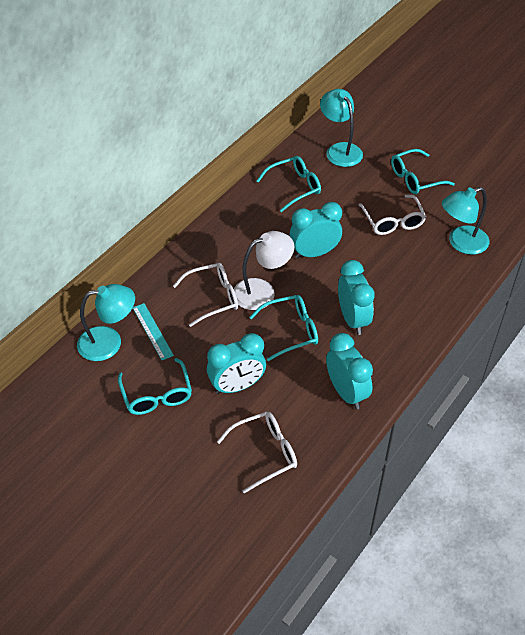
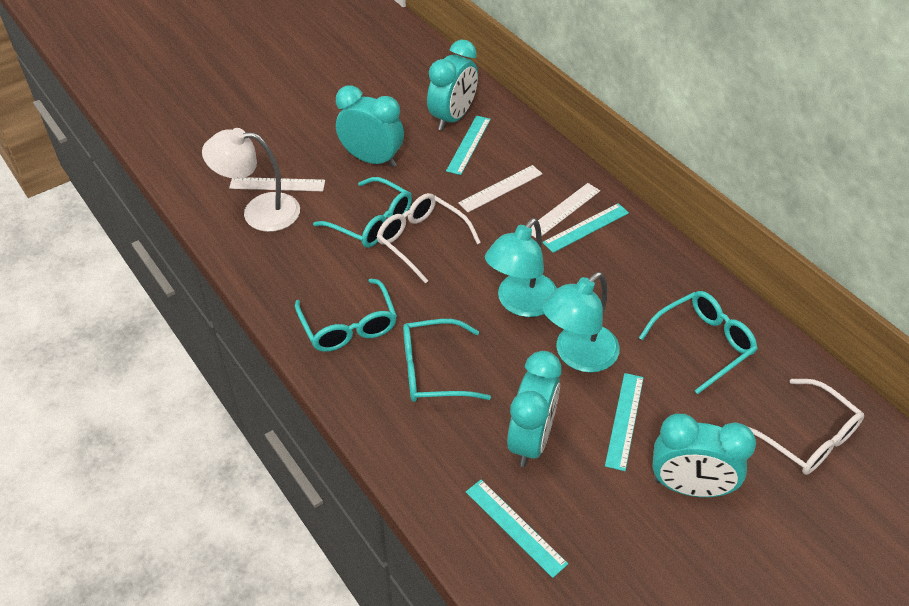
turquoise lamp: [77,284,135,361] [320,89,363,167] [442,187,489,255] = 3 -> [485,218,557,317] [542,272,620,373] = 2
turquoise ruler: [133,303,174,360] = 1 -> [446,116,491,175] [466,480,568,578] [542,203,629,253] [605,373,644,471] = 4
white glasses: [173,263,238,327] [217,412,297,493] [359,195,426,235] = 3 -> [377,193,481,284] [747,379,864,475] = 2
white ruler: none = 0 -> [229,177,325,191] [458,165,543,212] [531,183,600,238] = 3

